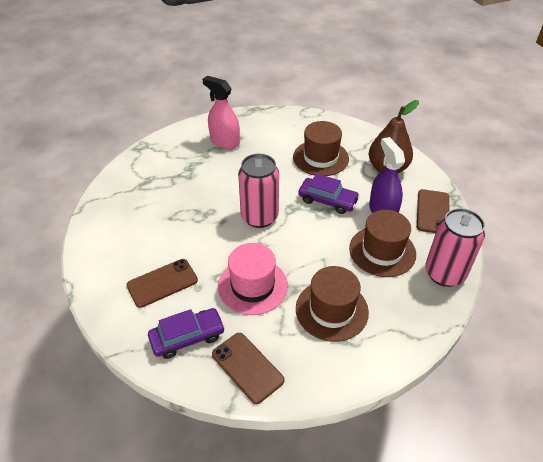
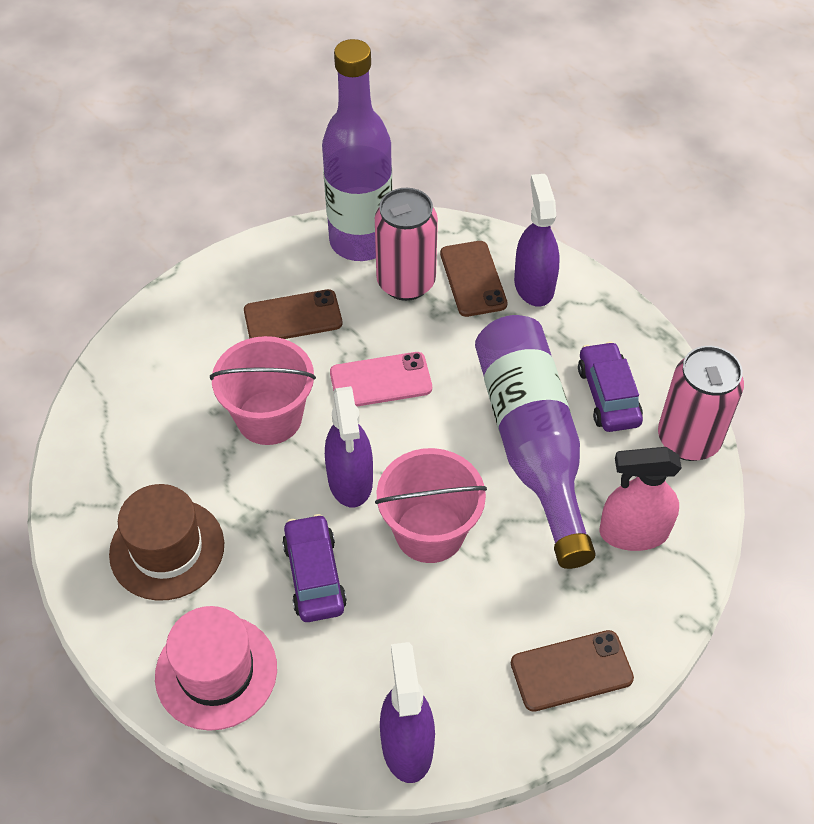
brown hat: [293,121,349,176] [296,266,369,342] [349,210,416,277] = 3 -> [109,484,224,601] = 1
brown pear: [369,100,419,173] = 1 -> none = 0
pink bucket: none = 0 -> [210,336,316,445] [375,448,487,563] = 2
pink phone: none = 0 -> [330,352,432,407] = 1
purple bottle: none = 0 -> [322,39,392,261] [475,315,596,569] = 2
purple spray bottle: [369,137,405,213] = 1 -> [325,386,373,507] [380,642,435,783] [514,174,560,307] = 3

